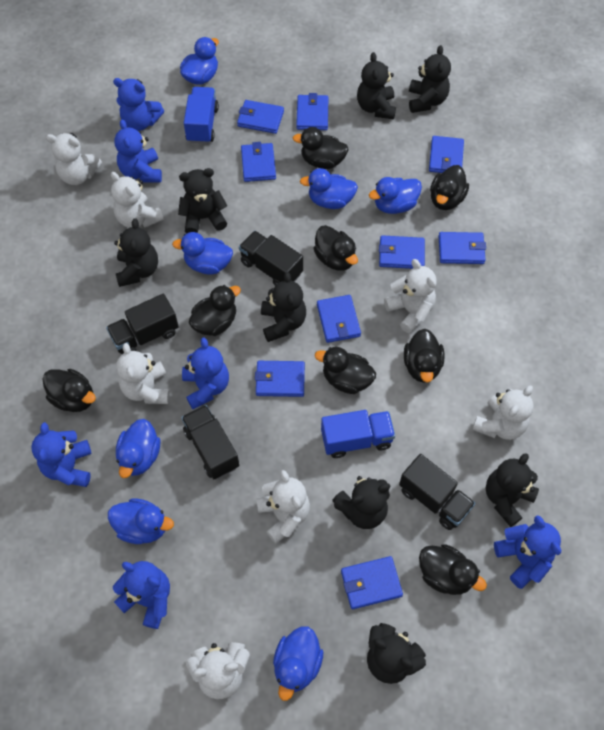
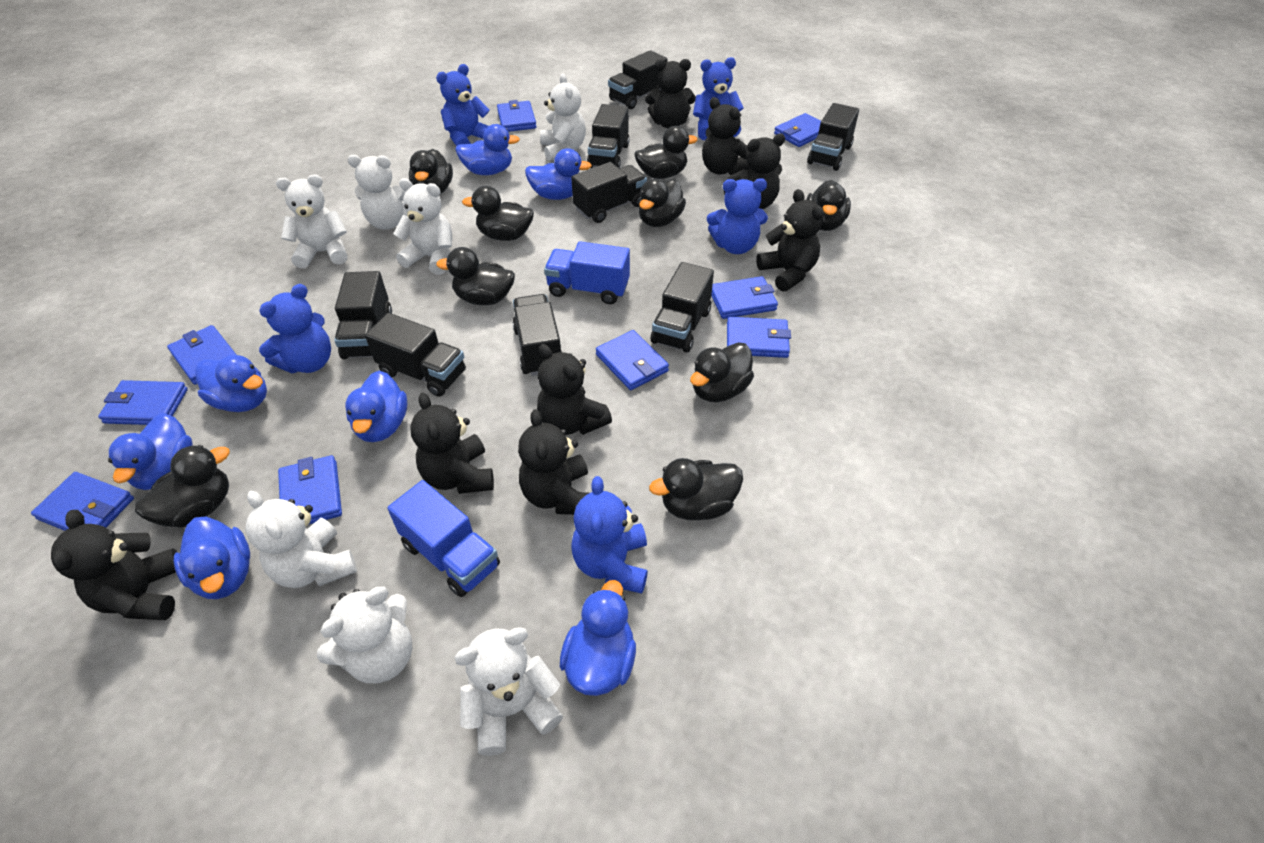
black duck: [42,369,96,412] [189,285,241,336] [293,127,349,169] [313,225,358,271] [315,347,376,394] [404,329,445,383] [419,544,487,595] [430,165,469,210] = 8 -> [135,445,230,528] [409,149,453,194] [436,247,515,305] [462,186,534,241] [635,126,698,179] [638,179,686,227] [649,458,743,520] [690,342,754,402] [806,180,851,231] = 9
black truck: [106,294,179,354] [181,405,239,479] [239,231,303,286] [399,454,476,530] = 4 -> [334,271,392,359] [365,313,466,397] [512,294,562,376] [571,162,647,223] [587,104,630,168] [608,50,668,109] [651,262,714,353] [807,103,859,171] = 8
blue teddy bear: [31,422,92,487] [113,78,164,131] [113,561,170,629] [114,119,162,183] [182,338,229,409] [494,515,561,589] = 6 -> [259,284,331,373] [436,64,490,146] [571,476,648,594] [693,57,744,140] [707,178,768,254] = 5

